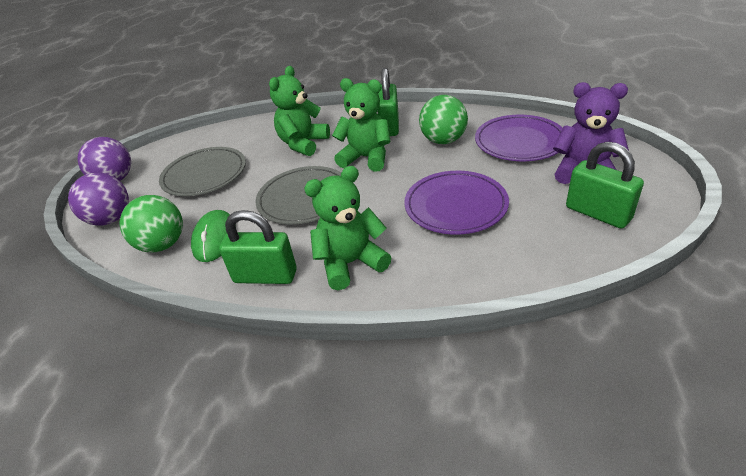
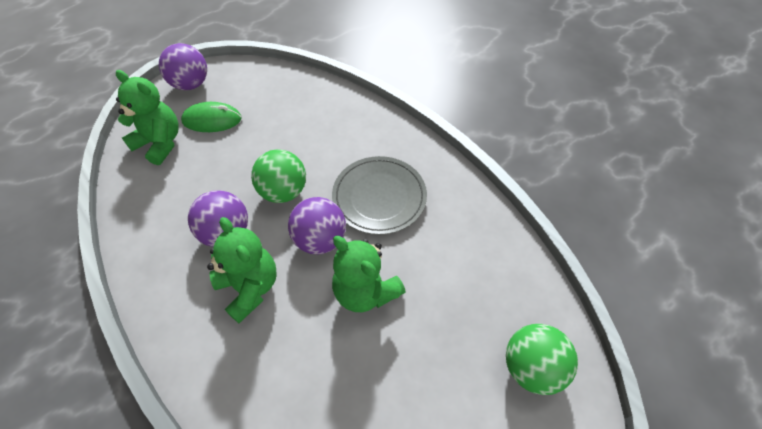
green padlock: [219,210,297,284] [378,68,399,136] [566,142,644,229] = 3 -> none = 0
grey plate: [159,147,246,196] [255,166,341,225] = 2 -> [332,156,427,235] = 1
purple ball: [68,173,129,225] [78,137,131,181] = 2 -> [159,43,207,90] [188,190,248,247] [288,197,346,254] = 3
purple plate: [404,171,509,235] [475,115,563,161] = 2 -> none = 0
purple teddy bear: [553,82,629,184] = 1 -> none = 0

